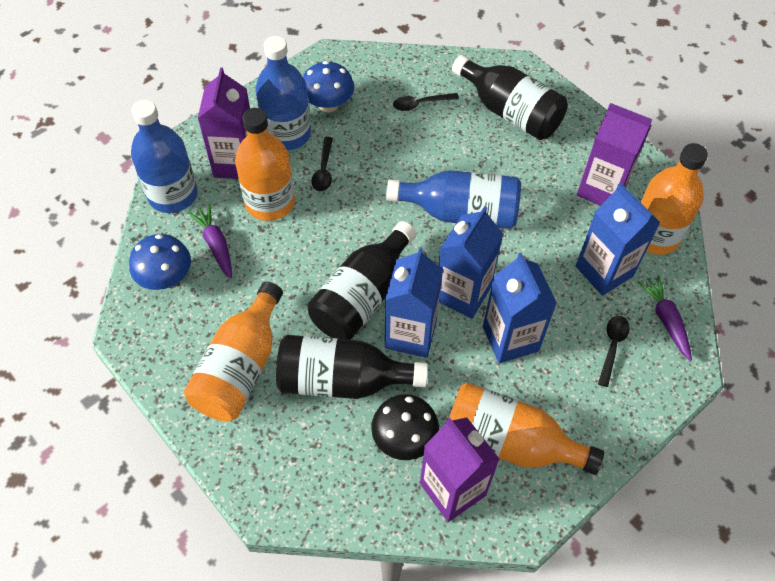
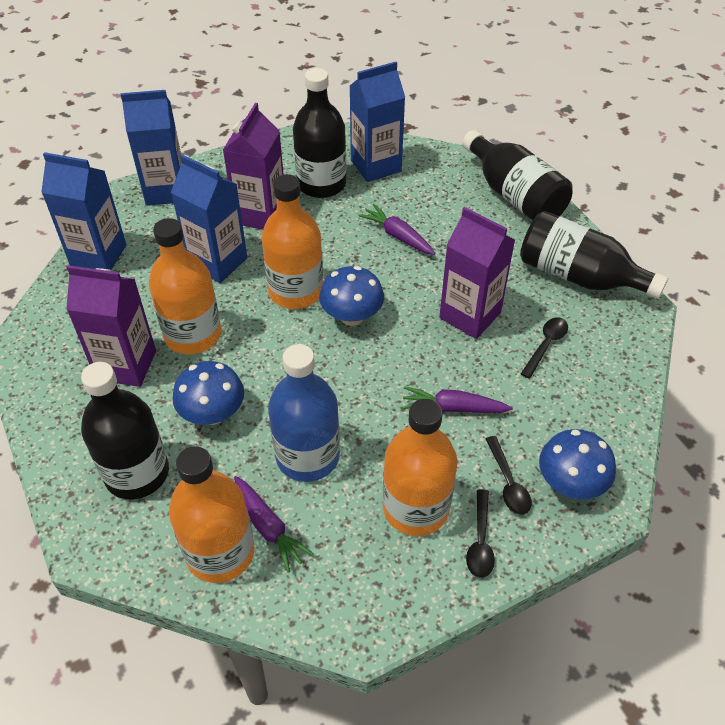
black bottle: [276,335,428,399] [307,221,416,340] [452,55,568,140] = 3 -> [81,362,169,500] [293,68,346,198] [462,130,573,221] [520,211,668,299] = 4
black mushroom: [371,394,439,460] = 1 -> none = 0
blue bottle: [131,100,198,213] [256,36,311,150] [386,170,521,229] = 3 -> [268,344,340,482] = 1
blue mushroom: [129,234,191,290] [303,61,354,112] = 2 -> [173,361,244,425] [319,266,384,326] [539,429,616,499] = 3
purple carrot: [188,204,232,279] [638,275,692,361] = 2 -> [234,476,314,573] [358,204,436,255] [402,386,513,413] = 3

